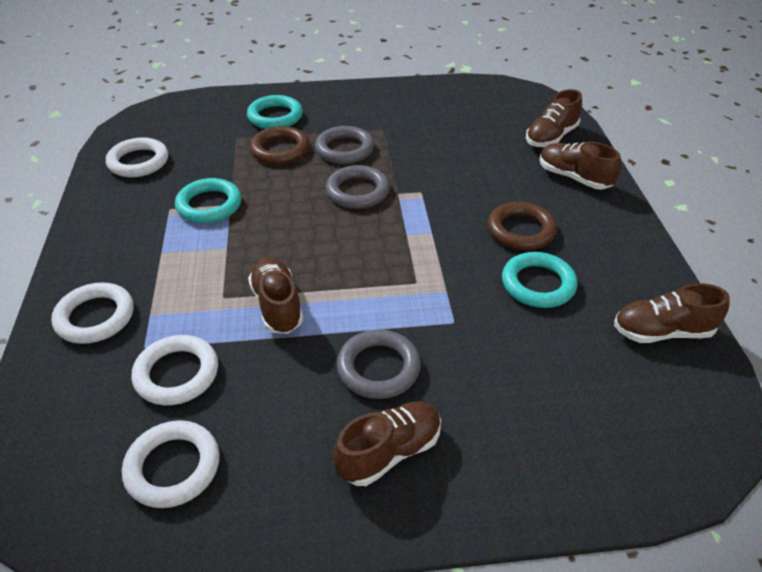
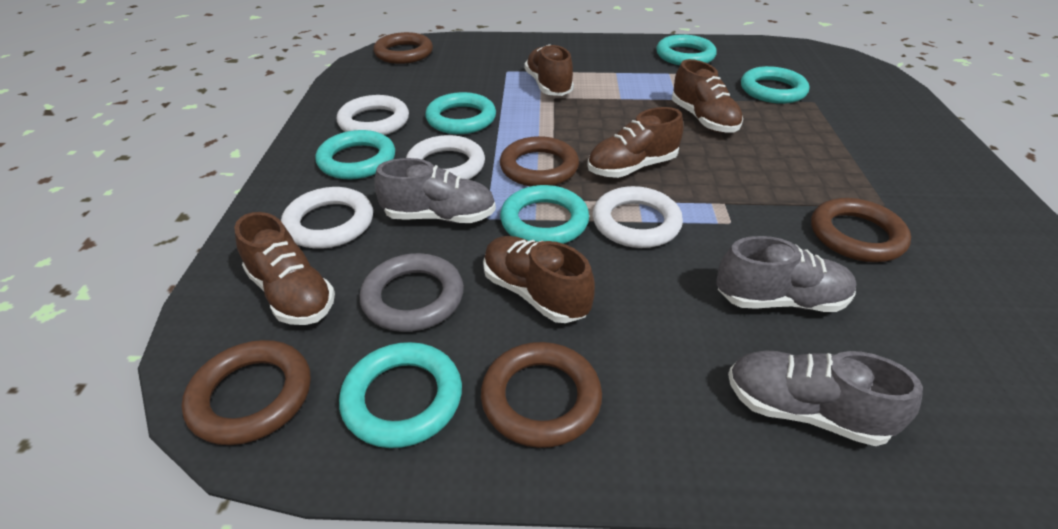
brown ring: [250,126,309,165] [488,202,557,250] = 2 -> [182,340,311,445] [373,32,433,64] [481,342,602,448] [500,136,579,186] [811,198,911,262] = 5
grey ring: [315,126,374,164] [326,165,390,209] [337,329,421,399] = 3 -> [360,253,464,332] = 1
grey shoe: none = 0 -> [375,158,496,223] [716,236,856,312] [728,351,923,446] = 3
turquoise ring: [175,178,242,223] [247,95,303,129] [502,252,578,308] = 3 -> [315,130,395,179] [339,342,462,448] [425,92,496,134] [500,185,589,244] [656,35,717,65] [741,66,809,104] = 6

